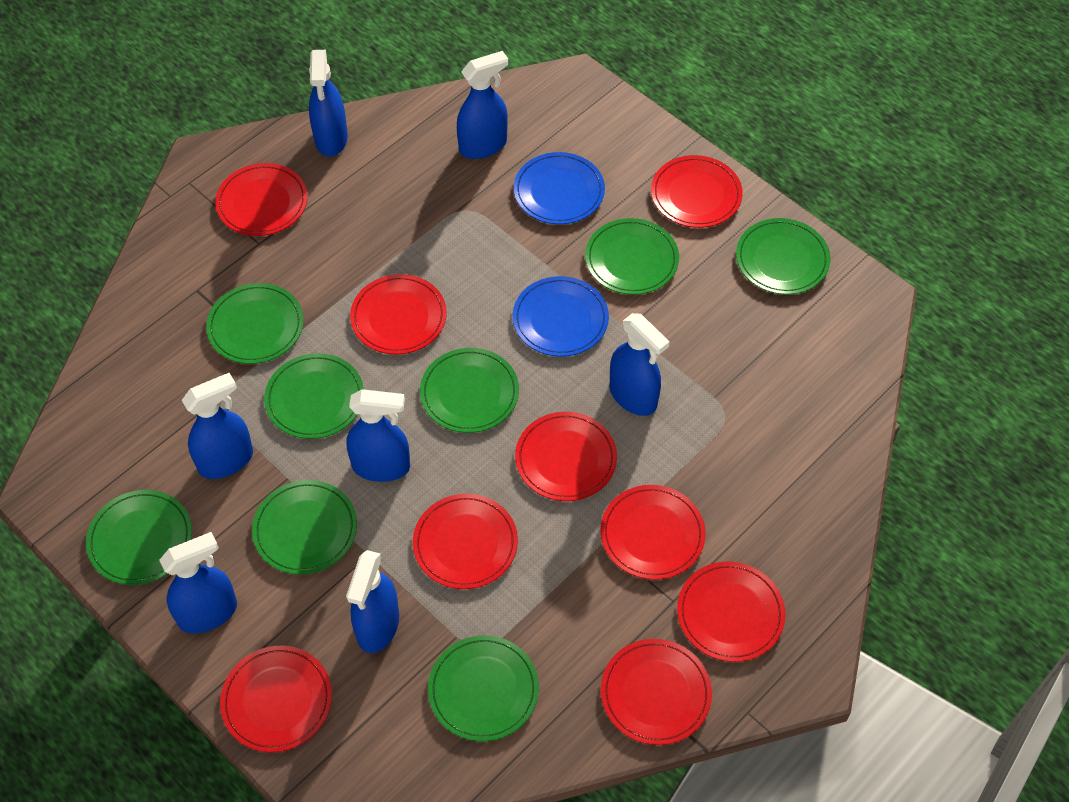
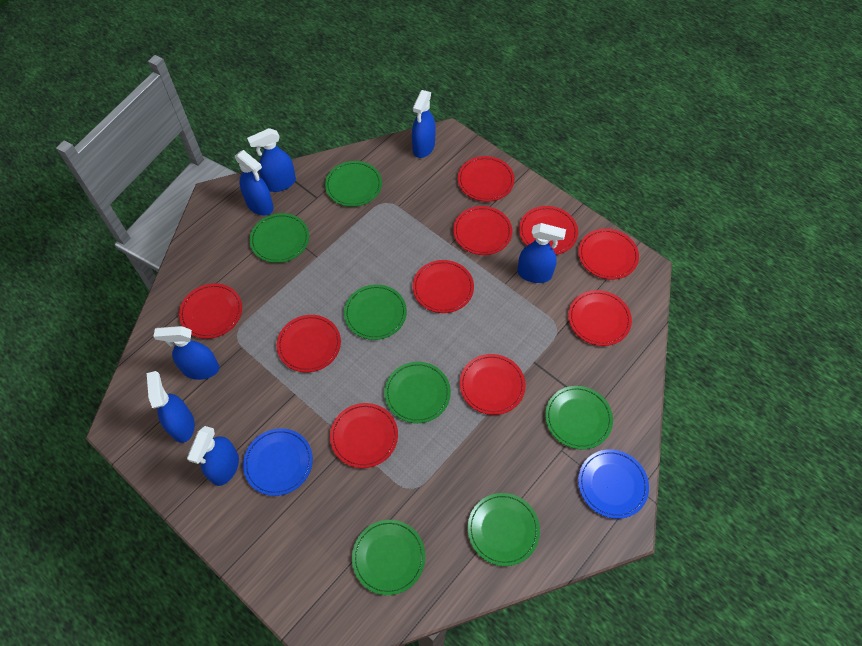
green plate: [86,490,192,585] [206,283,304,364] [252,480,357,575] [264,353,364,439] [420,348,519,433] [428,635,539,741] [585,218,679,295] [736,218,830,295] = 8 -> [250,213,309,263] [325,161,382,207] [344,284,407,340] [352,520,425,595] [384,362,451,423] [468,493,540,566] [545,386,613,449] = 7
red plate: [215,163,308,236] [220,646,332,752] [350,274,447,354] [413,494,518,589] [515,412,617,501] [600,485,706,580] [601,639,712,745] [651,155,743,228] [677,561,786,662] = 9 -> [179,283,242,339] [277,315,341,372] [330,403,398,468] [413,260,474,313] [453,206,512,255] [458,156,515,202] [460,354,526,415] [519,206,578,255] [569,290,632,346] [579,229,639,280] = 10

